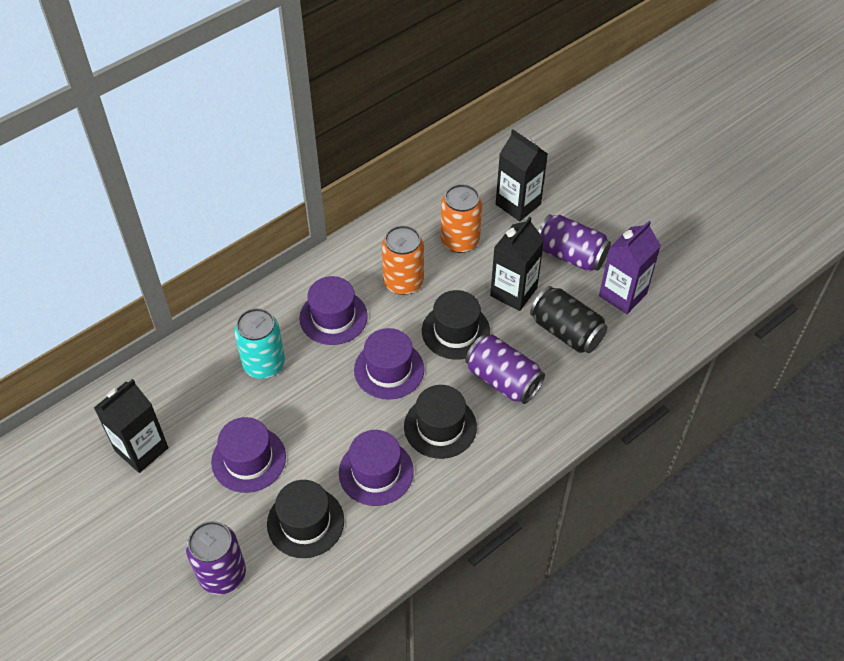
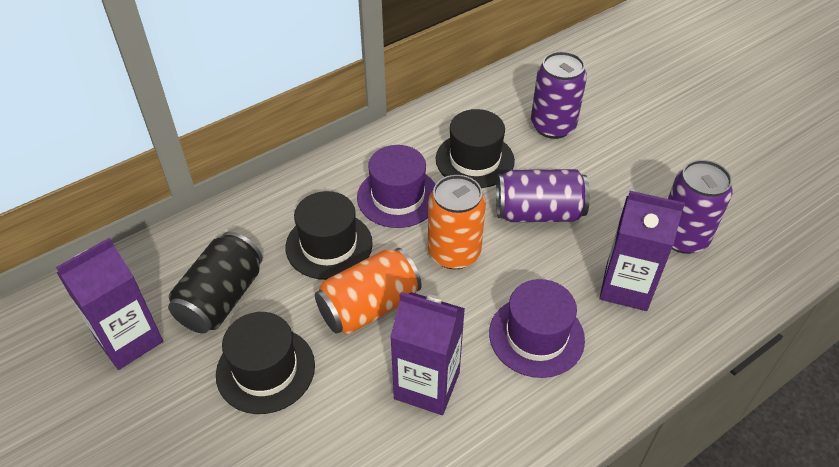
black carton: [94,379,169,473] [490,217,544,311] [496,130,548,221] = 3 -> none = 0
purple carton: [599,221,661,314] = 1 -> [56,237,163,370] [390,292,465,415] [600,191,685,311] = 3
purple hat: [211,417,286,493] [299,276,368,345] [339,430,414,506] [354,328,424,400] = 4 -> [357,145,435,228] [489,279,585,378] = 2
turquoise can: [234,308,285,379] = 1 -> none = 0

